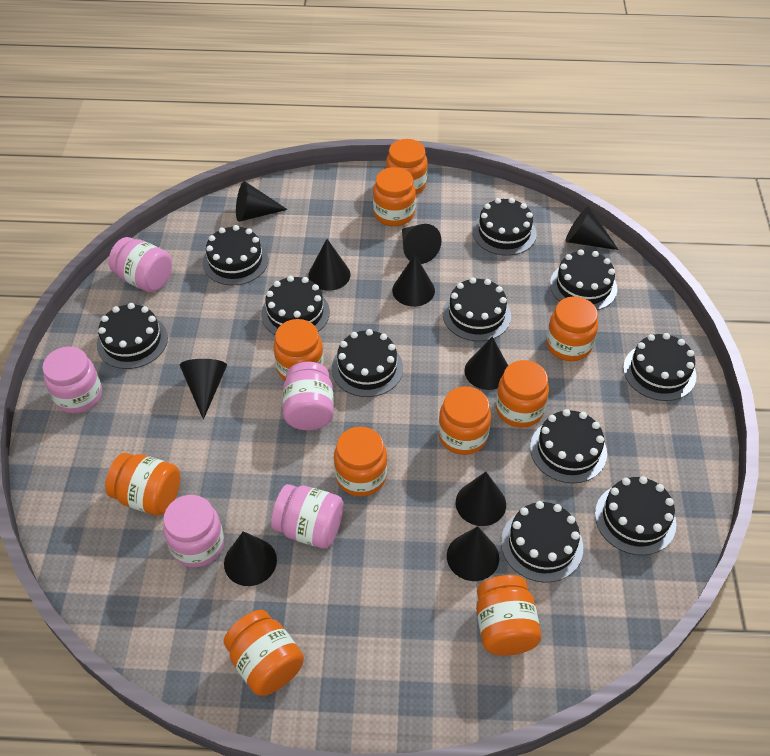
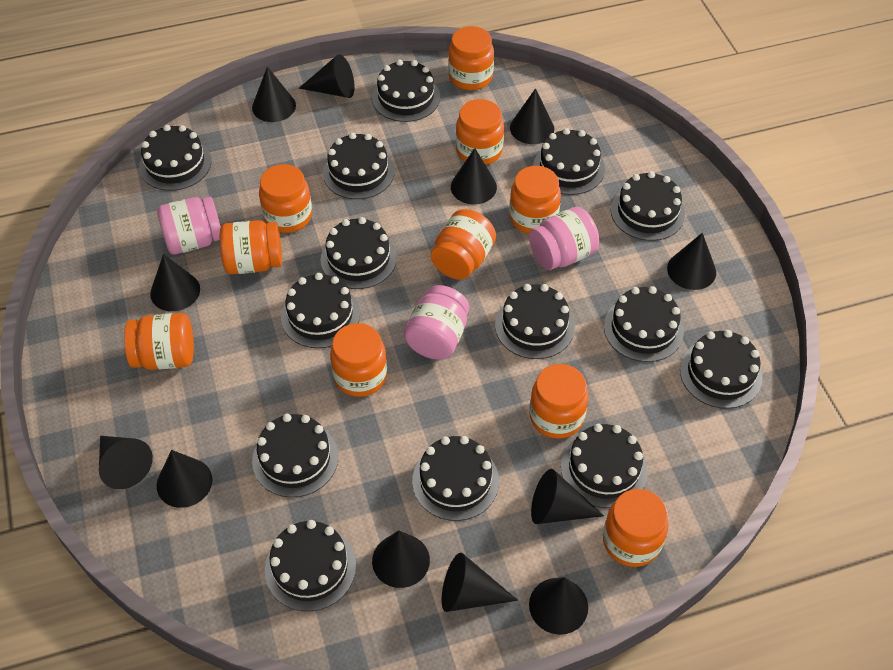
black cake: [97,303,168,369] [203,225,268,285] [261,276,330,335] [332,329,403,397] [443,277,511,341] [473,198,537,256] [501,501,583,583] [530,409,607,483] [550,249,617,310] [595,476,677,555] [623,333,696,401] = 11 -> [139,125,211,191] [252,414,338,498] [265,520,356,611] [281,273,360,348] [321,217,397,289] [323,133,395,199] [372,60,440,122] [412,436,499,521] [495,284,575,359] [533,128,605,195] [561,424,648,508] [604,286,684,362] [611,171,685,241] [680,330,763,409] = 14
black cone: [180,359,227,420] [224,531,277,586] [236,181,288,222] [308,239,350,291] [392,255,435,307] [402,224,442,264] [447,526,499,581] [456,472,506,526] [464,337,508,390] [565,206,619,250] = 10 -> [99,436,153,489] [150,254,200,311] [157,450,212,508] [252,67,296,122] [299,54,355,98] [372,530,430,588] [442,553,518,612] [451,148,497,204] [510,88,554,144] [529,577,588,635] [531,469,604,524] [667,233,716,290] = 12
pink jar: [42,347,102,413] [109,237,172,292] [163,495,224,567] [271,484,344,549] [283,362,334,431] = 5 -> [157,197,221,254] [404,285,469,359] [529,207,600,270] = 3

